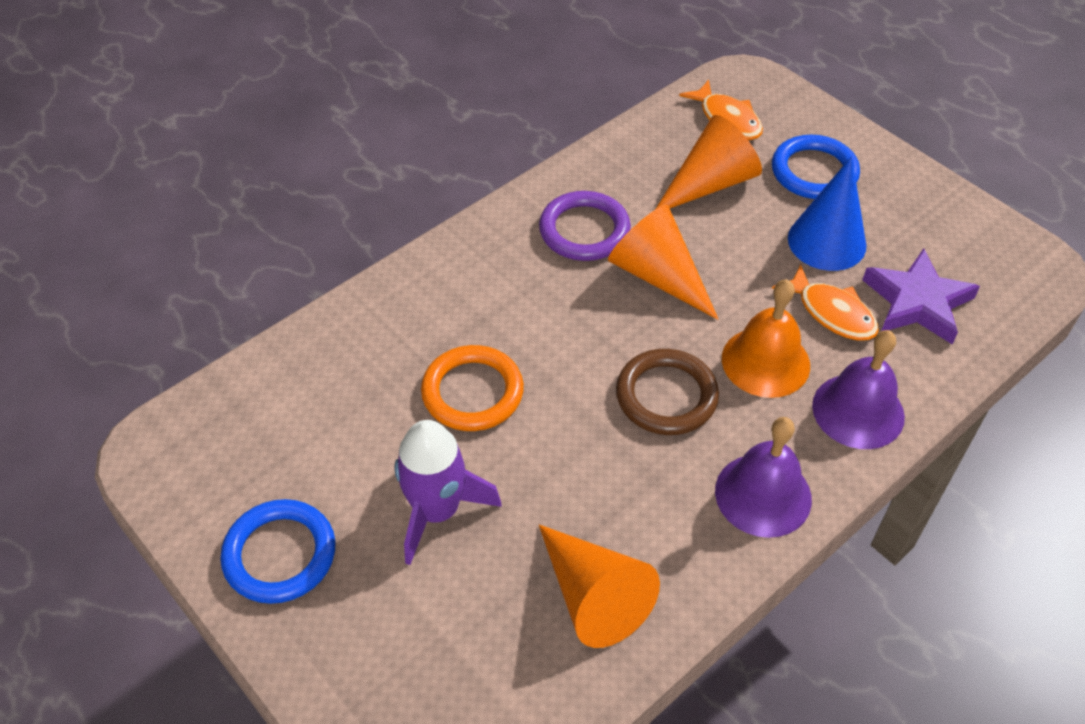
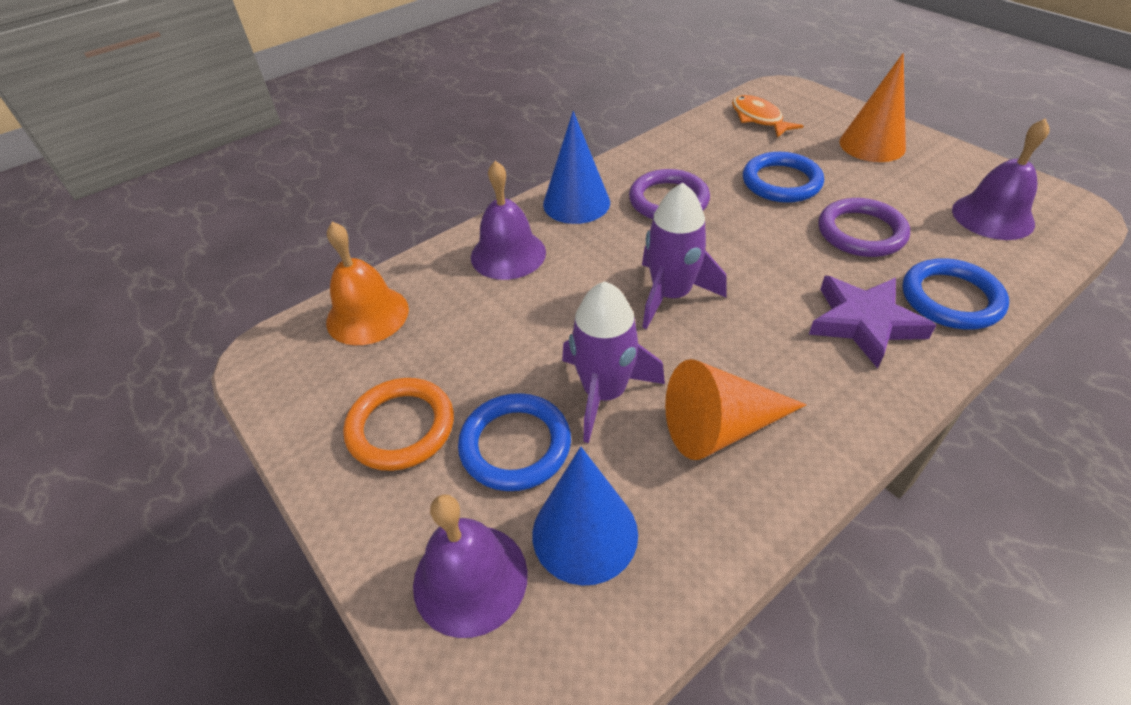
blue cone: [788,156,866,271] = 1 -> [532,447,638,586] [543,111,610,224] = 2
blue ring: [220,499,336,604] [772,135,860,199] = 2 -> [458,393,571,491] [743,152,824,203] [902,258,1009,330] = 3
brown ring: [616,349,719,435] = 1 -> none = 0
orange cone: [539,525,660,648] [608,205,719,320] [656,115,762,209] = 3 -> [665,359,807,460] [839,53,906,162] = 2
orange fish: [679,80,763,140] [772,264,879,341] = 2 -> [732,95,803,138] = 1
purple bell: [715,417,812,538] [812,330,905,449] = 2 -> [413,494,528,638] [471,161,546,280] [952,118,1050,240] = 3
purple ring: [539,191,631,261] = 1 -> [629,169,710,219] [818,198,910,257] = 2
purple rocket: [395,420,502,565] = 1 -> [562,281,665,443] [642,183,727,329] = 2

